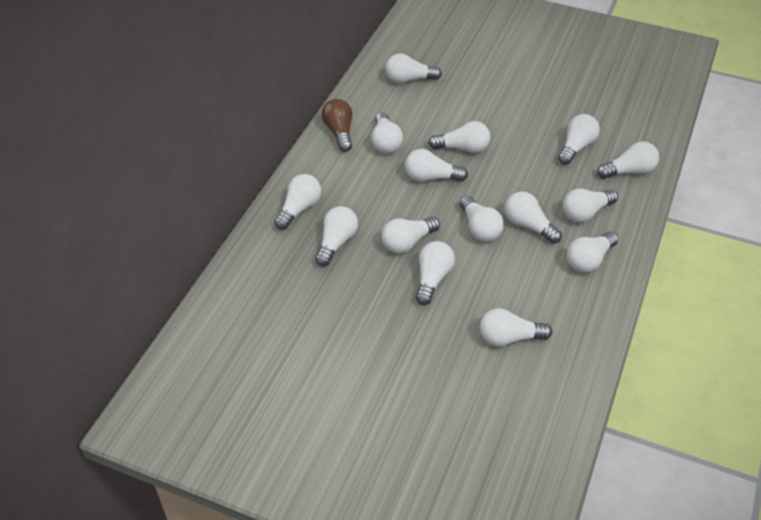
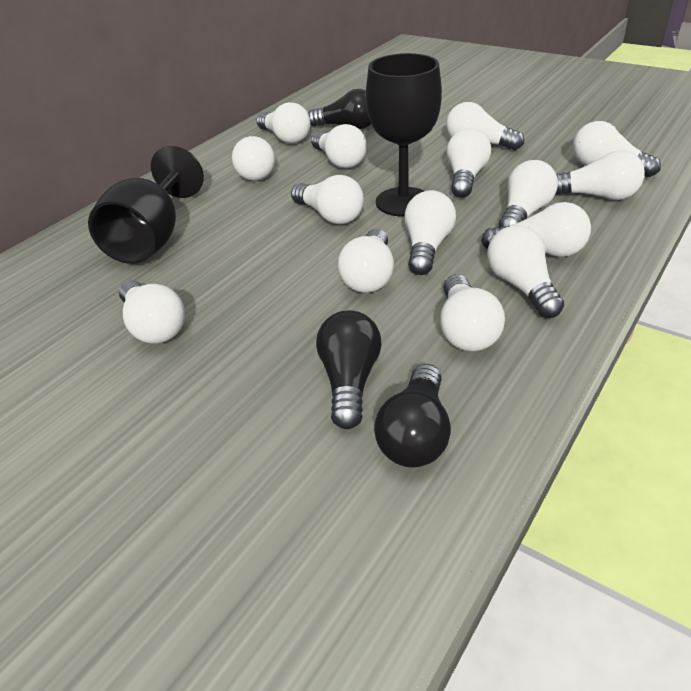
black goblet: none = 0 -> [88,146,204,264] [366,53,442,216] = 2
black light bulb: none = 0 -> [308,89,371,129] [316,310,382,429] [374,364,451,467] = 3
brown light bulb: [321,99,352,152] = 1 -> none = 0

